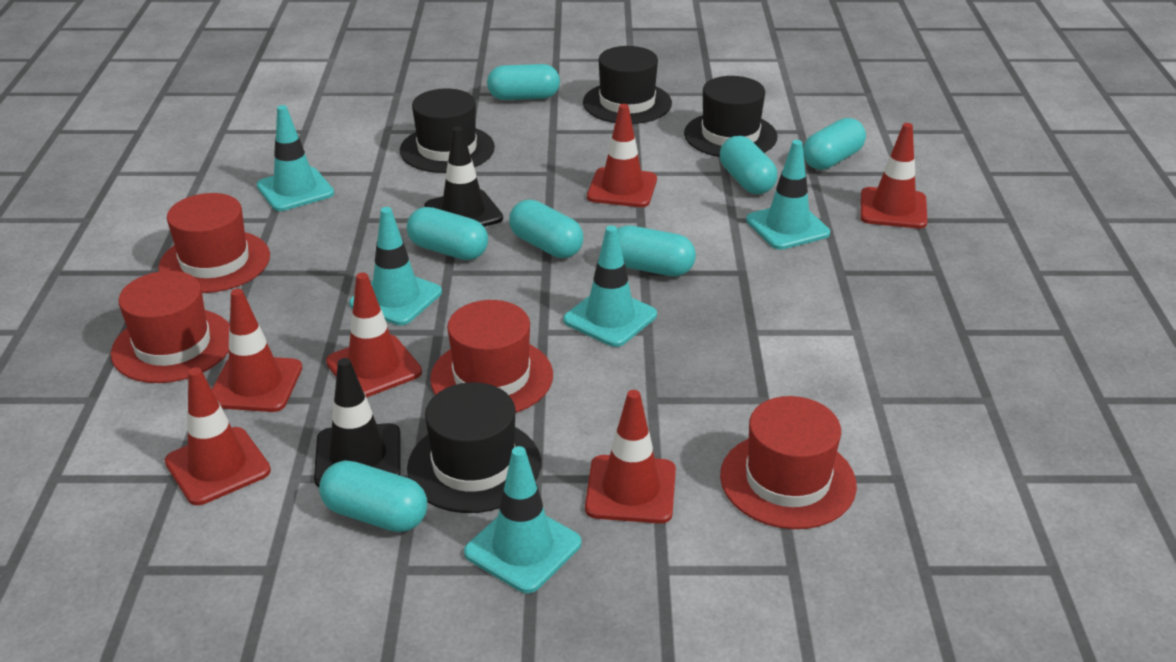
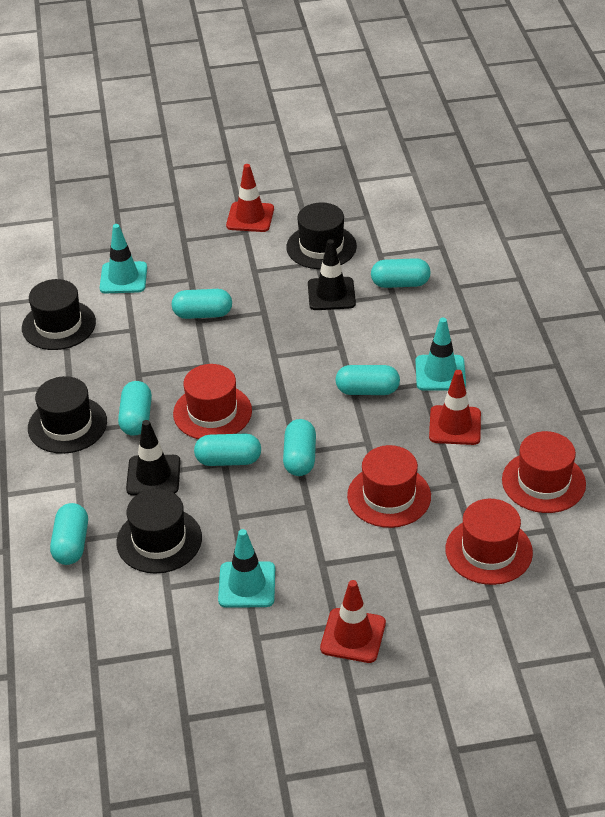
red traffic cone: [165,367,271,505] [212,289,302,412] [326,272,422,398] [585,390,676,524] [587,104,657,207] [860,123,928,228] = 6 -> [226,164,274,232] [320,580,386,663] [429,370,481,445] = 3
turquoise traffic cone: [257,105,334,211] [349,207,442,325] [464,446,581,593] [563,225,657,347] [746,140,830,250] = 5 -> [100,224,147,293] [218,529,275,608] [415,318,466,391] = 3

